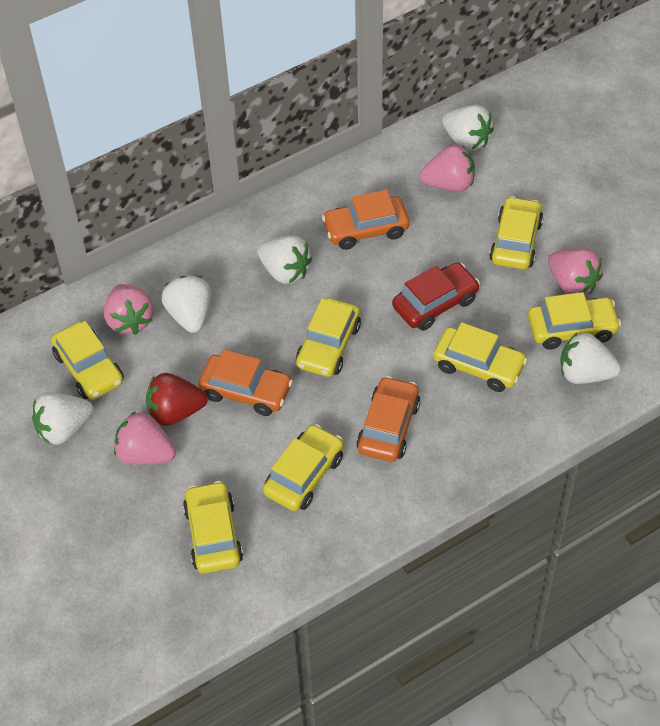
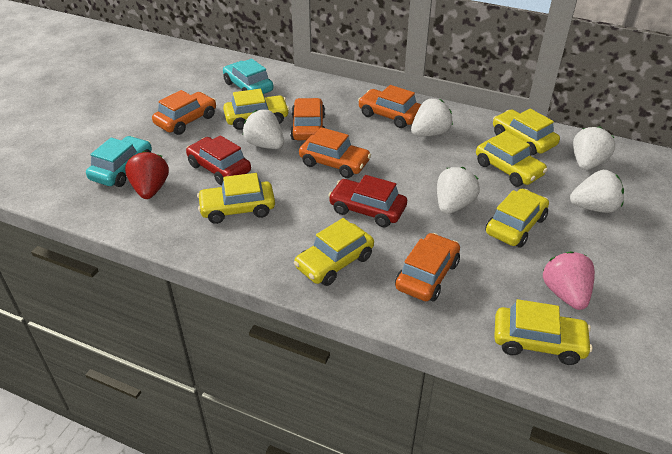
orange car: [198,349,293,416] [322,190,409,250] [356,376,420,462] = 3 -> [152,90,216,135] [290,98,325,140] [299,127,371,178] [358,85,421,128] [395,233,460,301] = 5
pink strawberry: [104,284,154,335] [114,411,176,464] [420,145,475,192] [548,248,603,295] = 4 -> [543,251,595,310] = 1
red car: [392,262,480,331] = 1 -> [186,135,251,186] [328,175,407,227] = 2
turquoise car: none = 0 -> [86,136,152,187] [223,59,274,94] = 2

